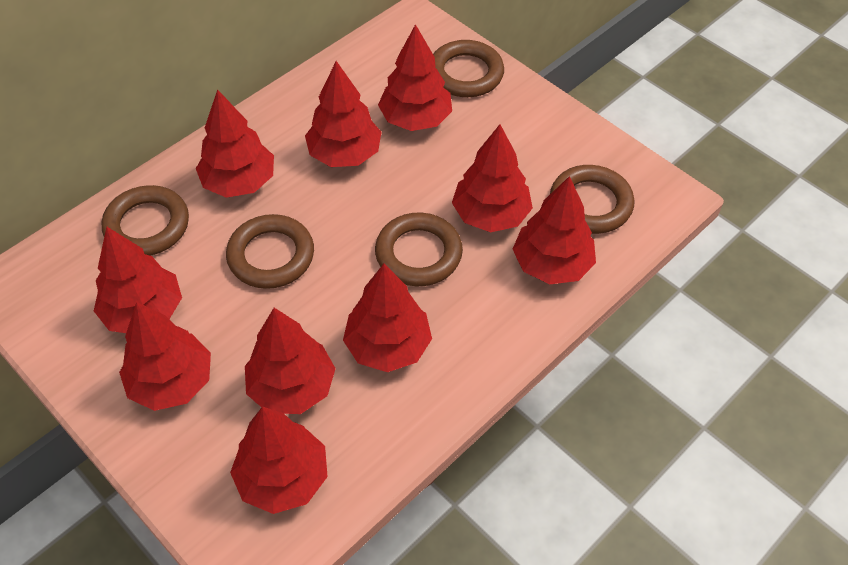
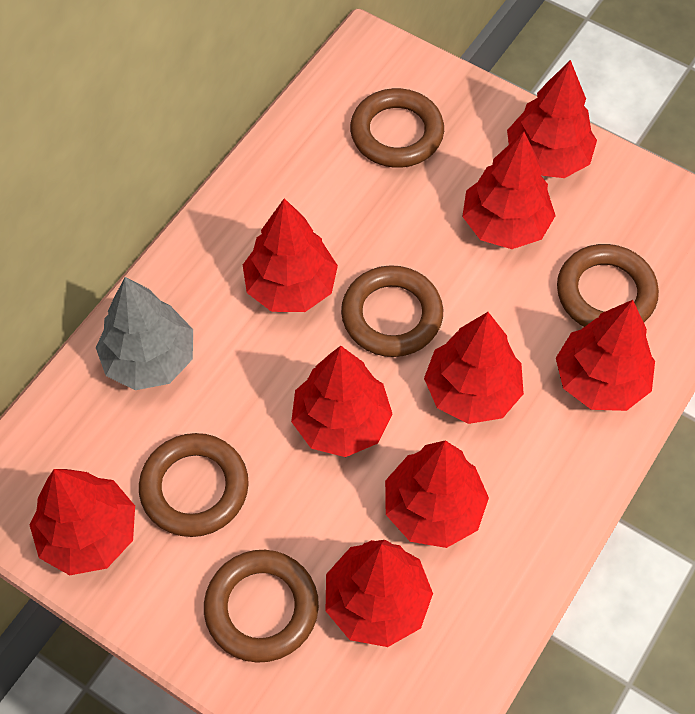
grey tree: none = 0 -> [96,277,193,390] = 1
red tree: [94,227,182,333] [119,302,211,411] [196,90,274,198] [230,407,328,514] [245,308,336,414] [305,61,381,167] [343,264,432,372] [378,24,452,131] [452,124,533,232] [513,176,596,284] = 10 -> [30,469,135,575] [243,198,338,312] [291,346,393,457] [326,540,433,647] [385,440,489,548] [424,312,524,424] [462,132,556,249] [507,60,597,178] [556,300,655,411] = 9

